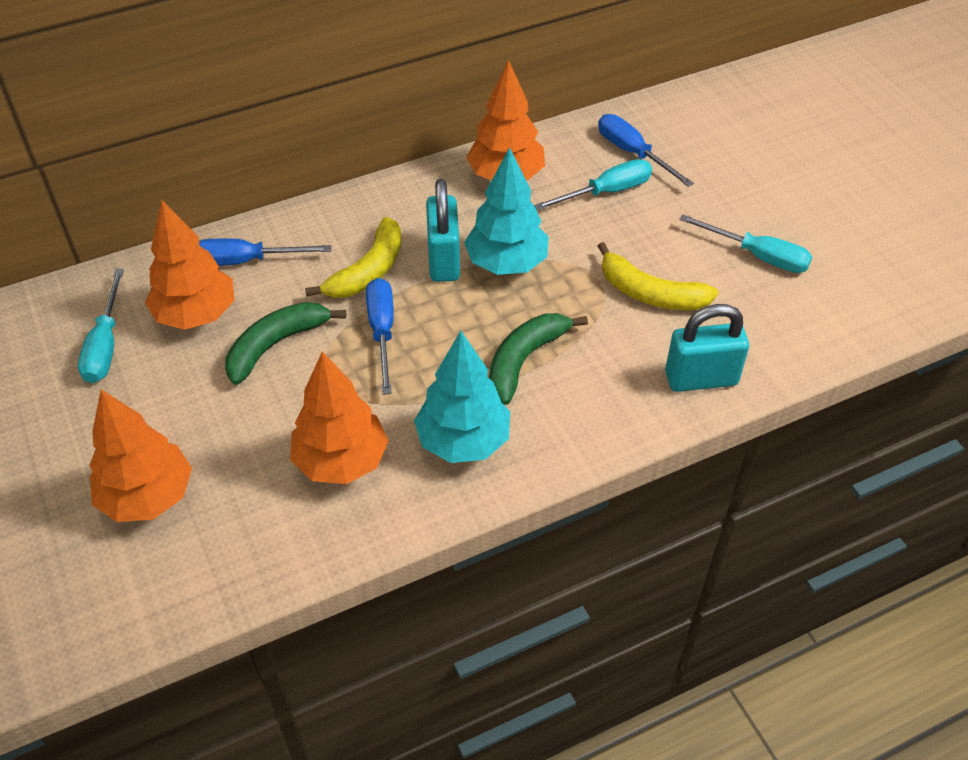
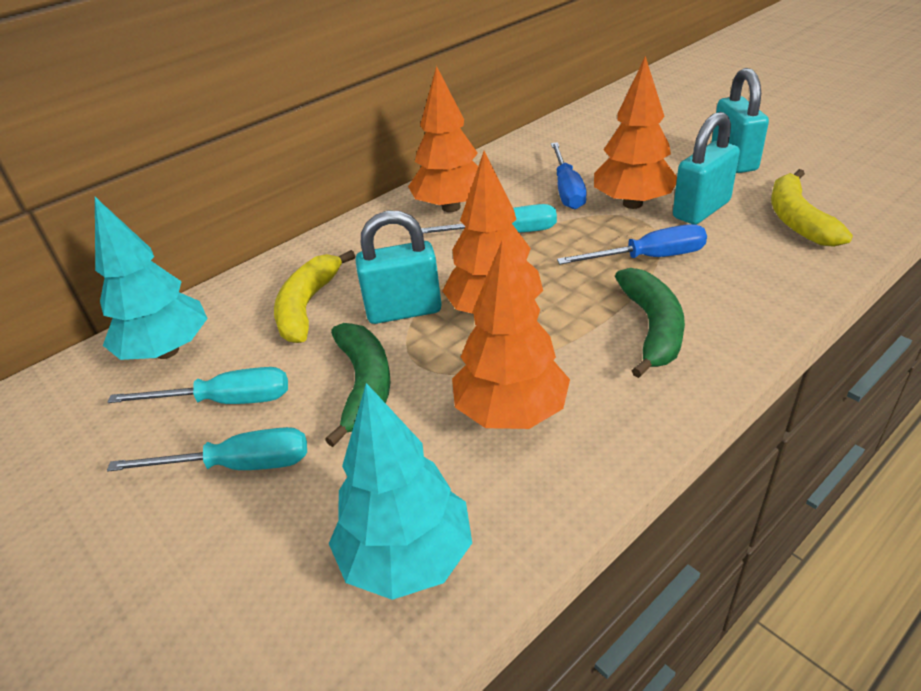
blue screwdriver: [199,238,331,266] [366,278,394,395] [598,114,694,187] = 3 -> [551,142,587,209] [557,224,707,265] = 2
turquoise padlock: [426,179,460,282] [665,304,749,392] = 2 -> [355,211,442,324] [673,112,740,224] [711,68,769,173] = 3

